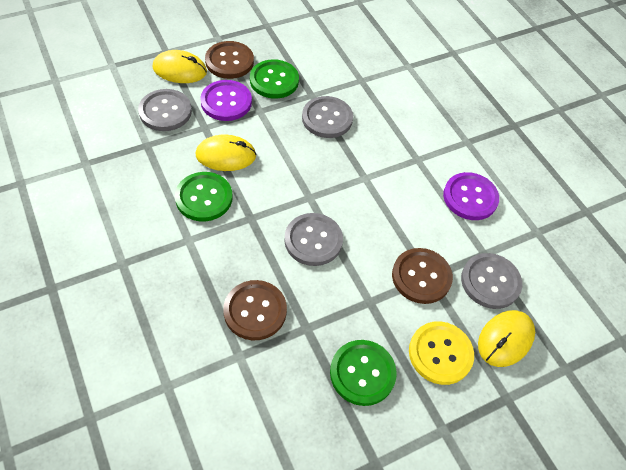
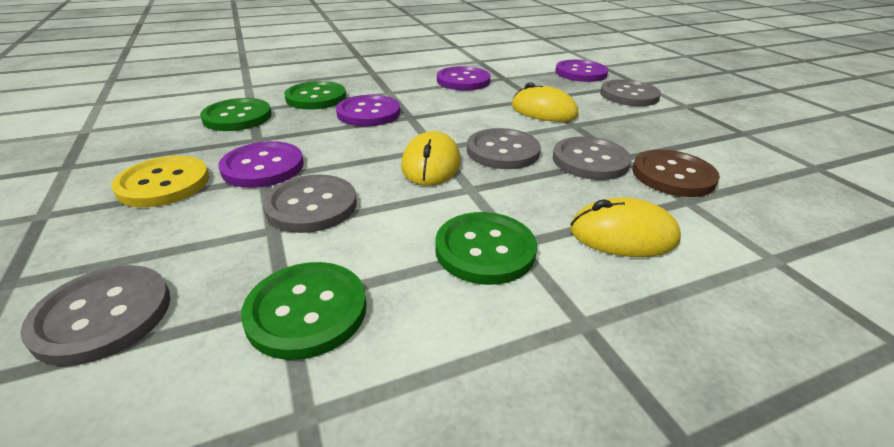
brown button: [205,41,254,79] [223,280,287,340] [392,248,453,304] = 3 -> [632,150,720,197] = 1
green button: [175,172,233,221] [250,59,299,99] [330,340,397,406] = 3 -> [200,98,272,131] [241,262,367,360] [284,81,346,110] [435,212,537,285] = 4
grey button: [138,89,192,131] [284,213,343,266] [302,96,353,138] [461,253,522,309] = 4 -> [20,265,170,366] [263,175,357,233] [467,128,541,169] [553,137,632,180] [600,79,661,106] = 5
purple button: [200,80,252,121] [443,172,499,220] = 2 -> [219,141,304,188] [336,95,400,126] [437,66,491,91] [555,60,608,82] = 4

